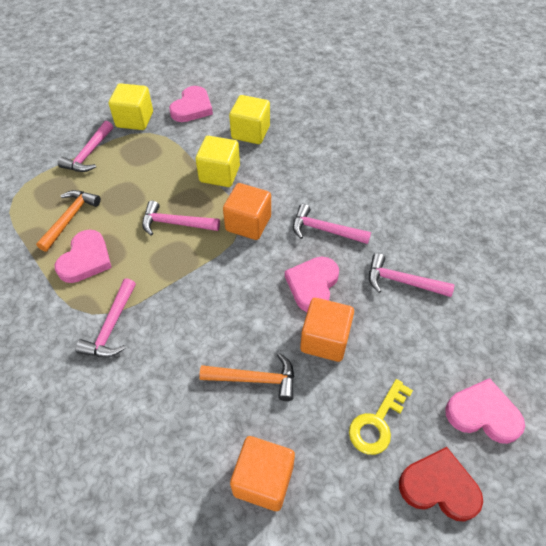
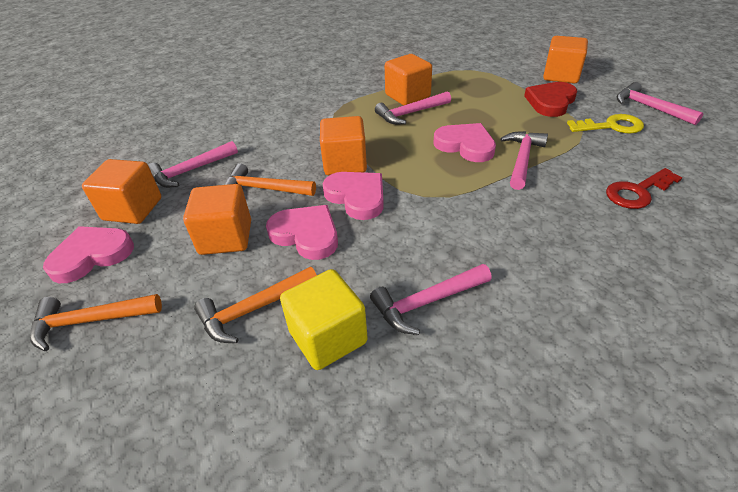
orange cube: [223,183,271,240] [230,436,295,511] [300,298,354,362] = 3 -> [82,159,161,224] [183,184,251,255] [320,116,367,175] [385,54,432,106] [543,36,588,84] = 5
orange hammer: [36,190,101,252] [199,353,294,401] = 2 -> [30,294,162,351] [194,267,317,343] [225,163,316,196] = 3
red key: none = 0 -> [606,168,682,209] = 1
yellow cube: [109,83,153,130] [196,136,240,187] [229,95,270,144] = 3 -> [280,269,368,370] = 1

